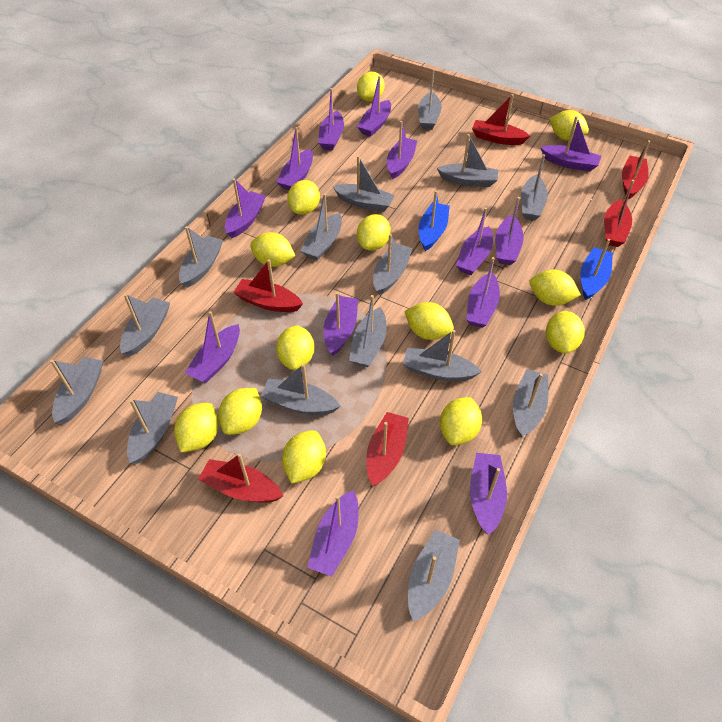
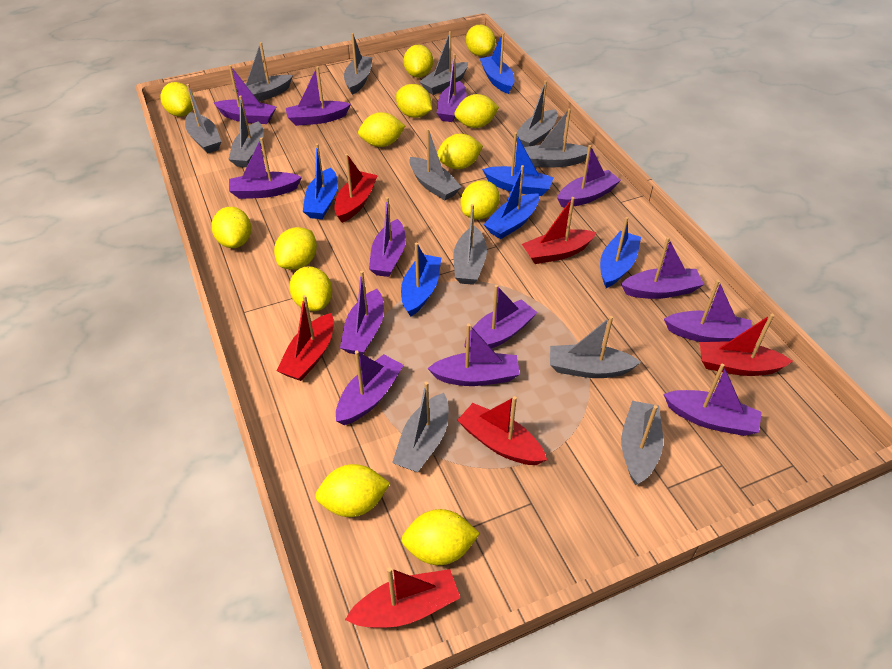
blue boat: [419,190,450,251] [580,239,613,300] = 2 -> [303,143,338,219] [401,243,441,317] [480,33,514,94] [482,132,554,196] [483,165,539,239] [600,217,641,288] = 6
grey boat: [50,357,103,424] [120,294,170,357] [127,392,178,464] [179,226,223,288] [261,364,340,415] [301,193,342,261] [333,156,395,212] [349,295,387,367] [373,234,412,295] [403,330,482,381] [408,530,460,621] [418,69,441,130] [437,134,498,187] [513,369,548,437] [521,154,548,220] = 15 -> [185,84,222,154] [228,95,264,167] [233,42,293,101] [344,33,372,95] [392,382,448,472] [409,128,462,201] [419,31,468,95] [453,204,487,285] [513,80,557,147] [524,109,588,167] [550,316,641,378] [621,401,663,485] = 12

